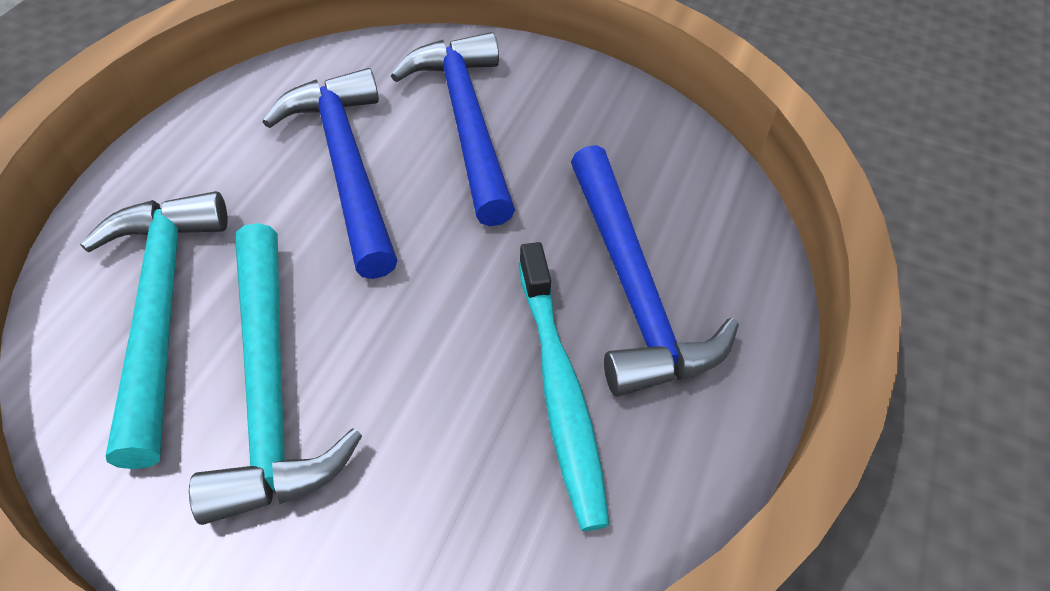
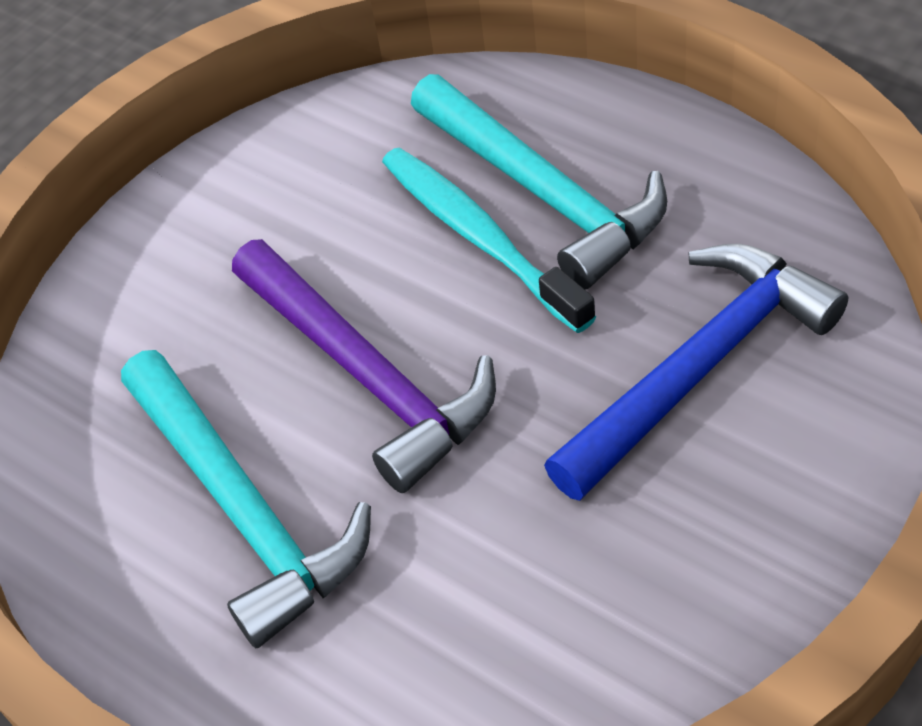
blue hammer: [263,68,397,279] [391,32,515,226] [571,145,739,397] = 3 -> [544,244,848,501] = 1
purple hammer: none = 0 -> [232,239,496,493] = 1

